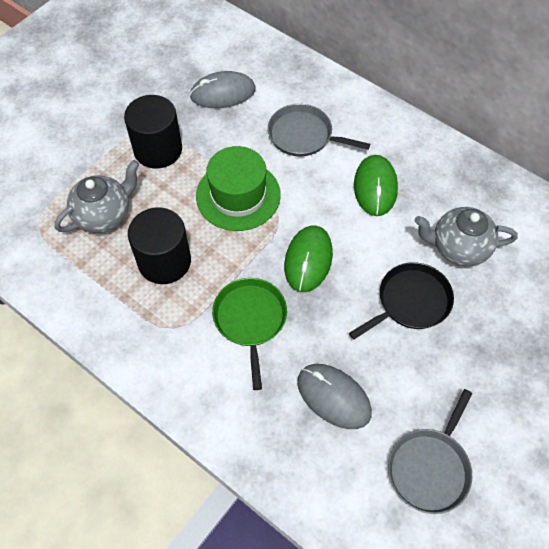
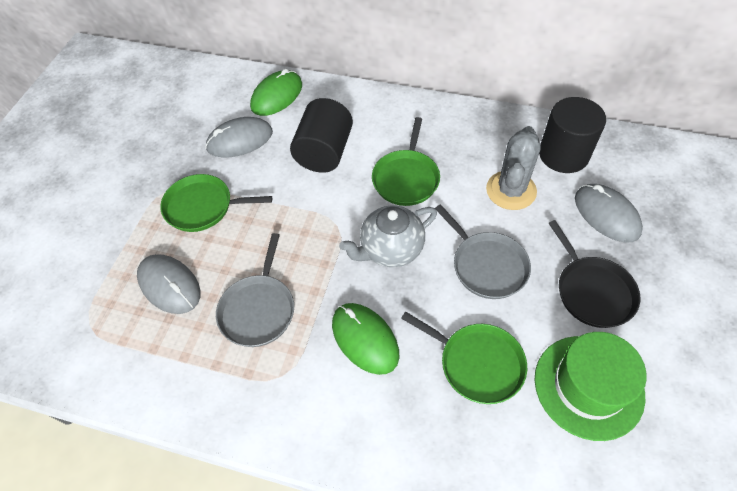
green pan: [212,278,287,390] = 1 -> [160,174,272,232] [372,117,440,206] [401,312,527,404] = 3
grey cactus: none = 0 -> [486,126,541,210] = 1
grey mouse: [190,71,256,108] [297,364,372,429] = 2 -> [137,254,200,314] [205,117,273,157] [575,184,643,242] = 3
grey teapot: [54,160,139,233] [415,207,518,266] = 2 -> [339,205,437,267] = 1

